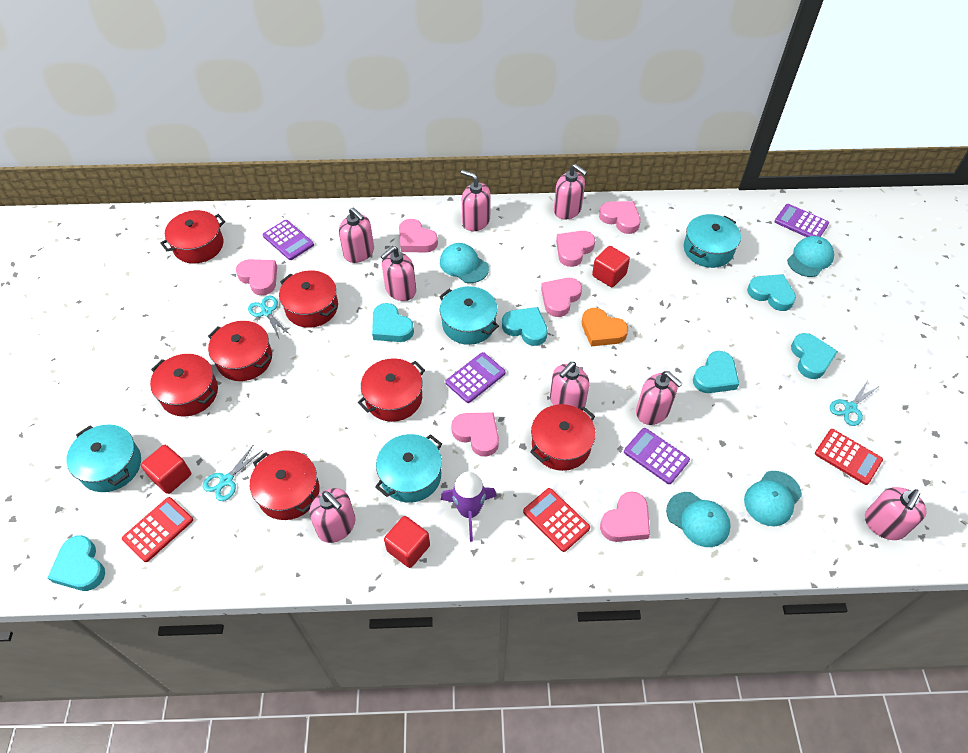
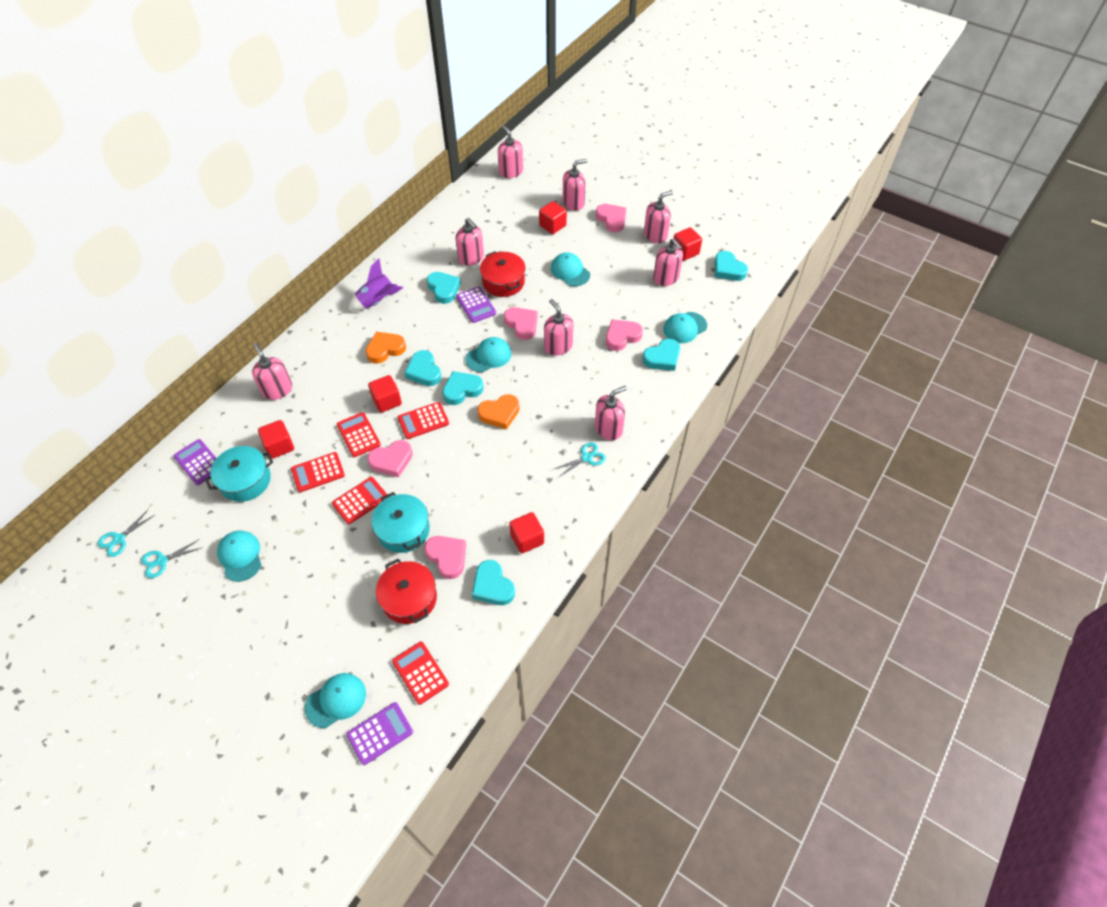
orange heart: [582,308,628,347] = 1 -> [366,331,406,364] [477,394,520,430] = 2
pink heart: [236,259,277,295] [399,219,438,252] [451,412,499,457] [541,278,582,317] [556,231,595,267] [599,201,641,234] [600,491,650,542] = 7 -> [367,440,413,477] [425,536,466,579] [504,307,538,340] [596,204,627,232] [606,319,643,351] = 5
purple calculator: [263,220,314,260] [446,352,506,403] [624,428,690,484] [774,204,829,237] = 4 -> [173,439,216,485] [346,702,413,765] [456,286,496,323] = 3
red calculator: [122,497,193,562] [523,488,590,552] [815,429,883,485] = 3 -> [291,452,345,492] [332,477,388,524] [337,412,381,457] [392,641,449,705] [398,402,449,439] = 5
red cube: [141,445,191,494] [384,516,430,568] [592,246,630,287] = 3 -> [258,420,294,459] [368,375,402,412] [509,512,544,553] [539,201,567,234] [673,227,702,261] = 5
red pot: [150,354,218,417] [160,210,225,263] [208,321,272,381] [250,450,320,520] [279,270,338,328] [358,358,425,422] [530,404,596,471] = 7 -> [376,559,437,624] [480,251,525,297] = 2
turquoise cap: [440,243,489,283] [666,492,731,547] [744,471,802,526] [787,236,834,277] = 4 -> [217,531,261,582] [305,673,366,728] [466,337,511,372] [551,252,590,286] [663,312,707,343] = 5
turquoise pot: [66,424,141,492] [375,434,442,503] [439,286,499,345] [684,214,741,268] = 4 -> [205,446,273,502] [372,492,430,553] = 2

